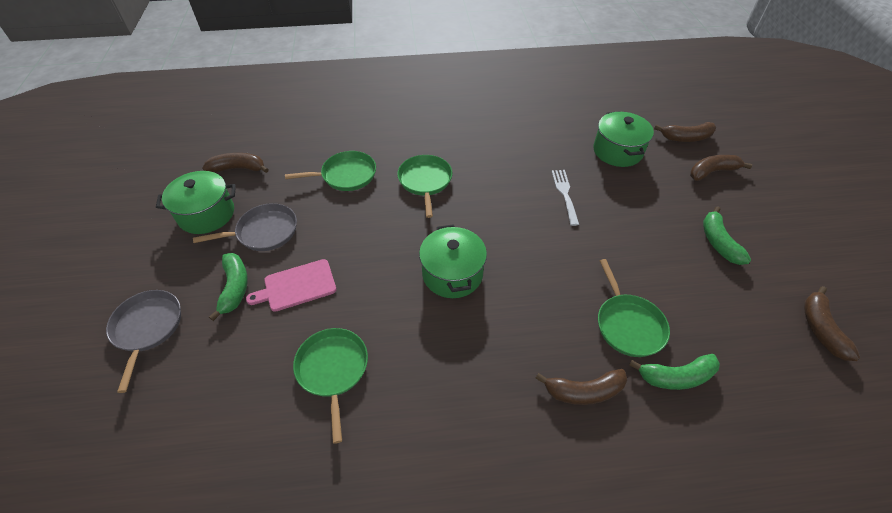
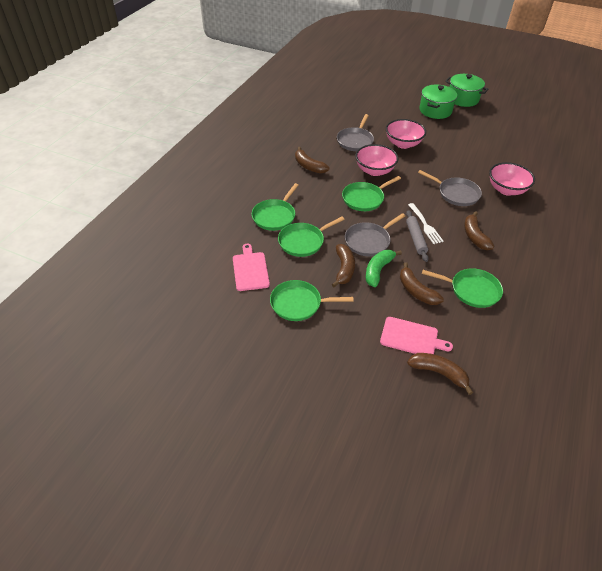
green banana: [209,253,248,321] [629,354,720,390] [703,206,751,265] = 3 -> [366,250,402,287] = 1
green pan: [285,151,376,191] [293,328,368,444] [397,155,452,218] [598,259,670,357] = 4 -> [252,183,299,231] [270,280,353,321] [278,217,345,257] [342,176,401,211] [422,268,503,308] = 5
green pot: [156,171,236,234] [419,224,487,298] [593,111,654,167] = 3 -> [420,85,457,119] [445,74,488,107] = 2
grey pan: [106,290,181,393] [193,203,297,251] = 2 -> [337,114,374,151] [345,213,405,256] [418,170,482,206] = 3
grey rolling pin: none = 0 -> [406,210,429,262] = 1
pink bowl: none = 0 -> [355,144,399,176] [386,119,426,149] [489,162,535,196] = 3
pink cutting board: [246,259,336,312] = 1 -> [233,244,270,291] [380,317,453,354] = 2

